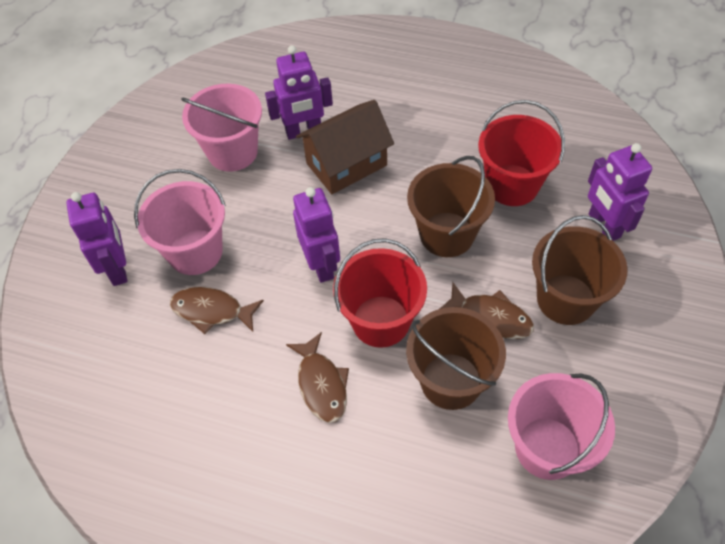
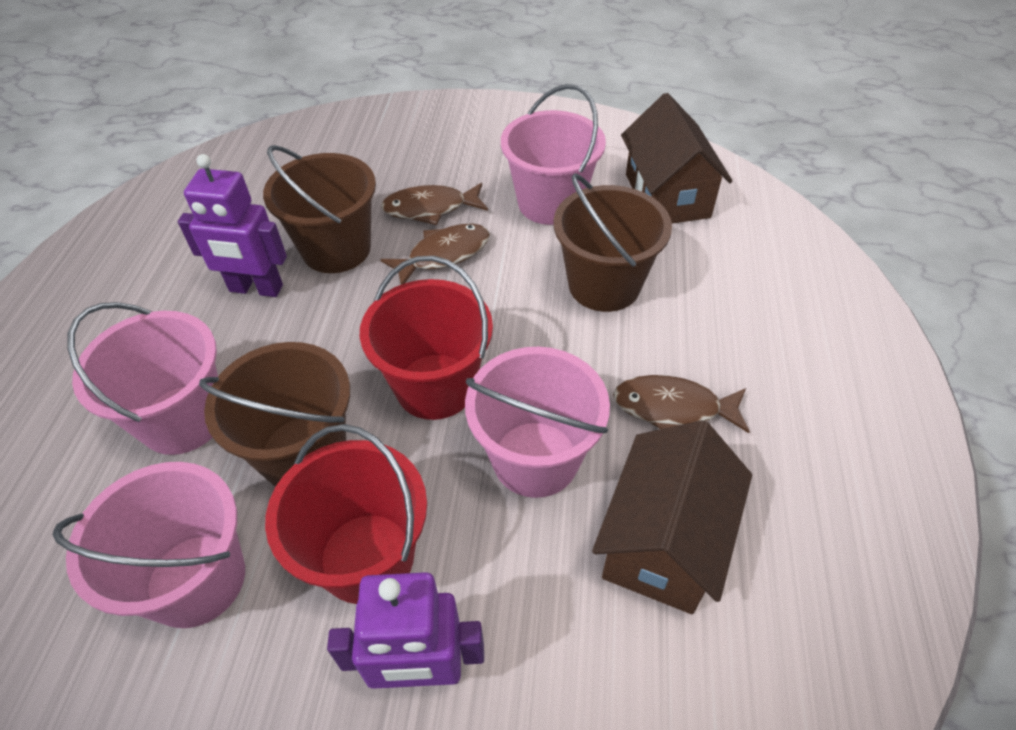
brown house: [296,100,394,194] = 1 -> [592,420,752,614] [621,93,732,224] = 2
pink bucket: [134,169,226,275] [181,84,262,172] [508,373,615,480] = 3 -> [53,462,245,628] [67,302,218,455] [465,347,610,498] [501,84,606,225] = 4
purple robot: [66,192,127,286] [265,45,333,140] [293,187,340,283] [588,143,652,241] = 4 -> [178,154,287,297] [327,572,484,689] = 2

